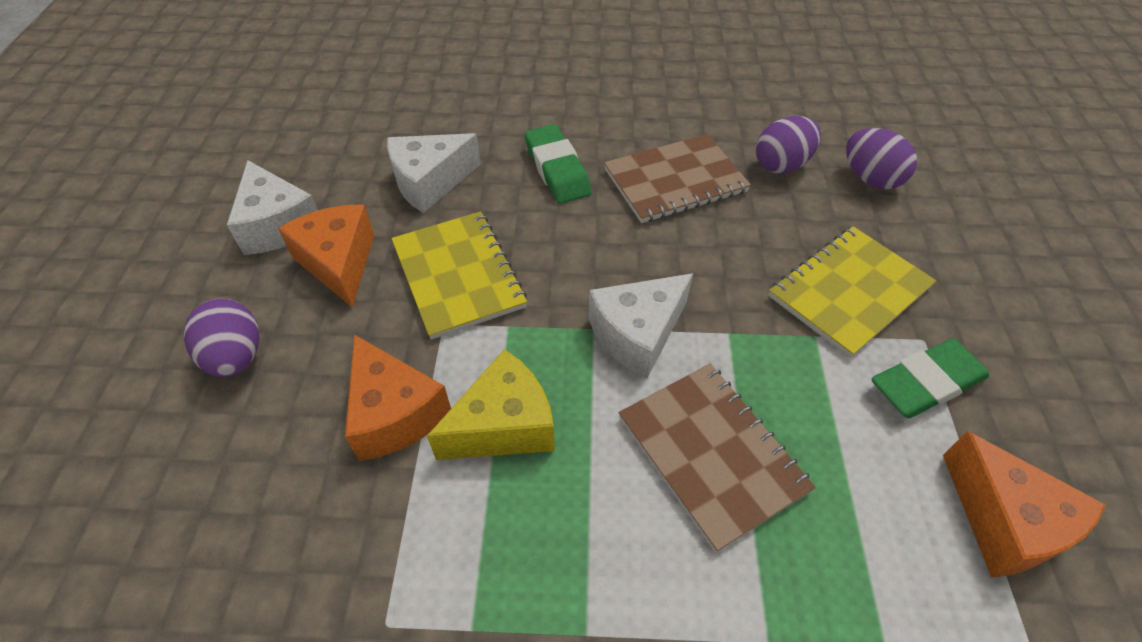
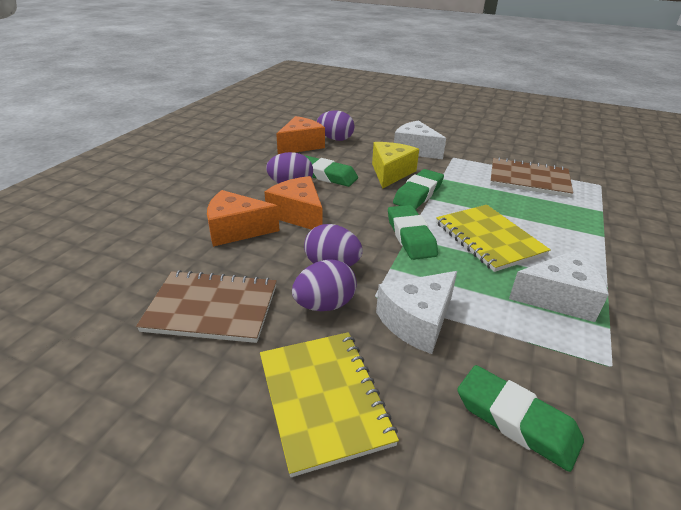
green eraser: [524,124,592,204] [872,338,990,418] = 2 -> [305,155,358,187] [388,205,438,260] [393,169,444,209] [457,365,584,472] = 4
purple egg: [184,299,260,377] [756,116,821,174] [846,128,917,189] = 3 -> [266,152,313,184] [292,260,357,311] [304,224,363,266] [317,110,355,141] = 4

